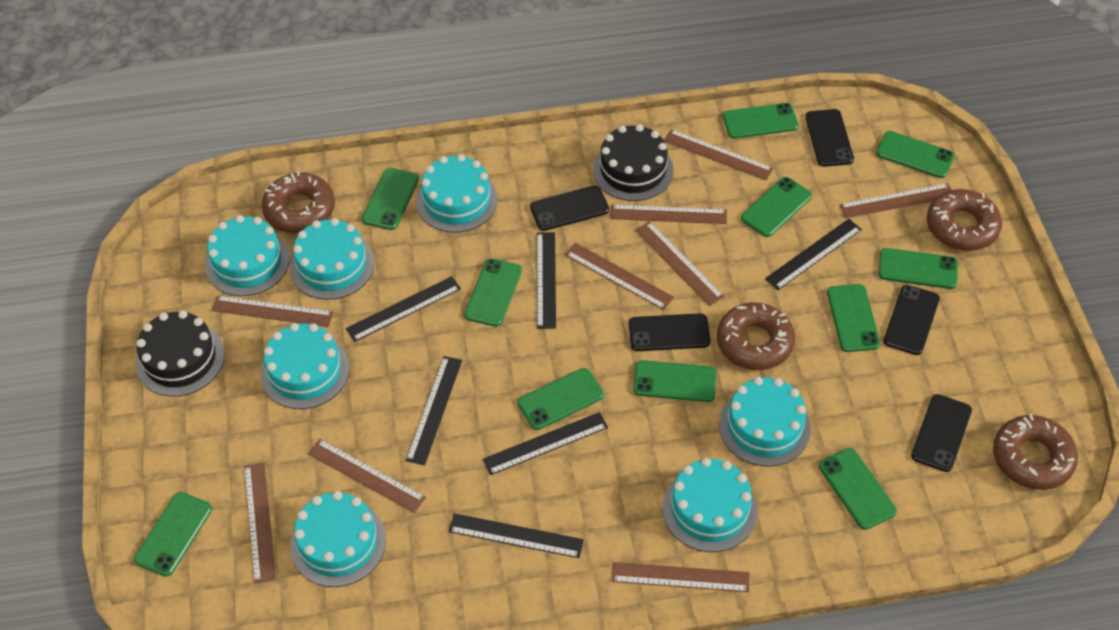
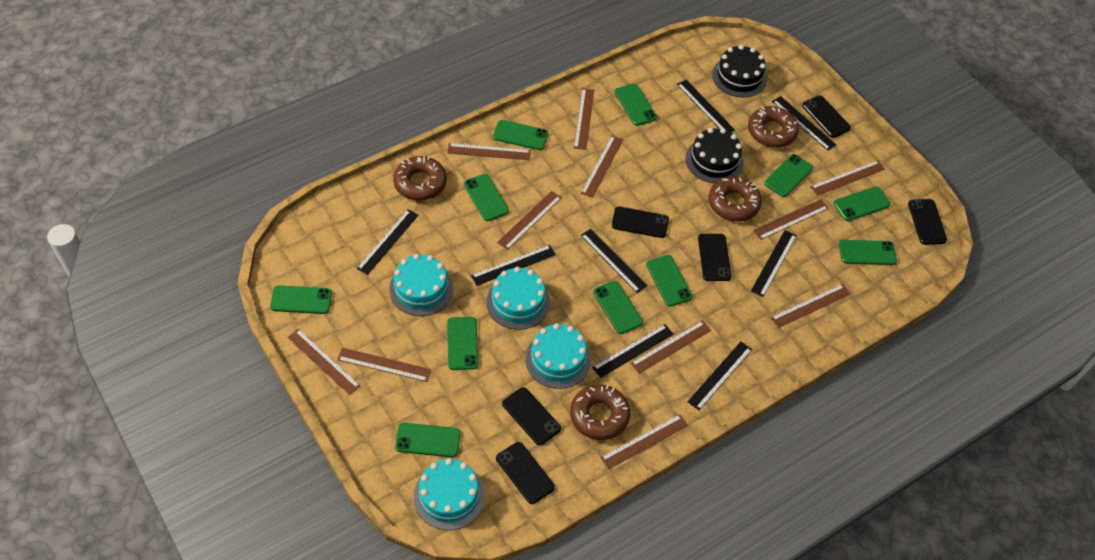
black phone: [530,185,609,231] [629,313,710,351] [805,109,854,167] [883,285,940,355] [911,394,972,472] = 5 -> [496,442,555,504] [502,387,561,445] [612,206,669,238] [698,234,731,281] [802,96,851,138] [908,199,947,245] = 6
black ruler: [346,276,461,342] [406,356,462,465] [449,513,584,558] [483,412,608,475] [537,232,556,329] [765,219,862,290] = 6 -> [357,209,419,275] [471,245,556,286] [580,229,647,293] [592,324,673,378] [677,80,735,132] [688,342,752,410] [751,230,797,297] [772,96,836,151] = 8
brown ruler: [212,295,333,327] [244,463,276,583] [308,439,426,513] [565,243,674,310] [611,205,727,224] [612,562,749,592] [635,221,724,306] [664,129,773,180] [840,183,951,218] = 9 -> [287,329,360,395] [337,348,431,382] [447,143,531,160] [497,191,562,250] [574,88,594,150] [581,136,623,198] [600,414,688,470] [631,321,711,374] [753,199,829,240] [771,284,850,328] [810,160,885,196] = 11
turquoise cake: [205,215,290,296] [261,323,350,409] [290,218,374,300] [290,491,386,587] [416,154,498,233] [663,458,757,552] [719,377,811,467] = 7 -> [389,254,453,316] [413,458,485,530] [486,267,550,330] [525,323,591,389] = 4

